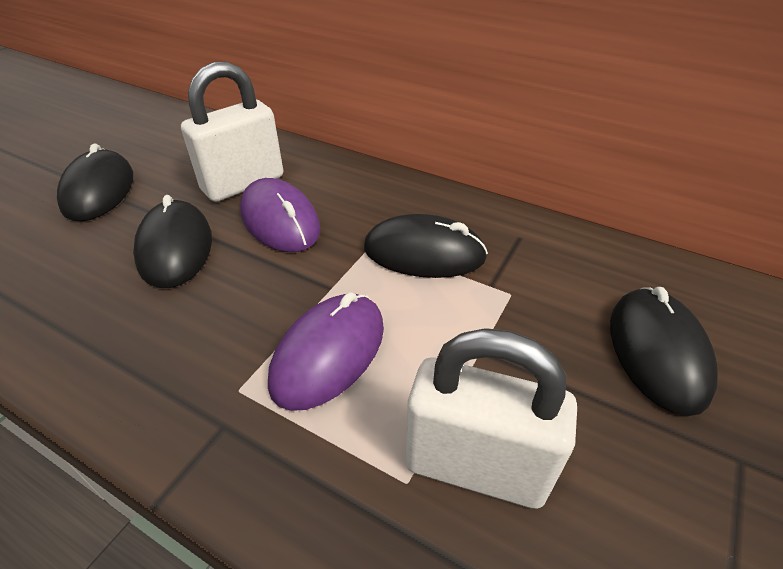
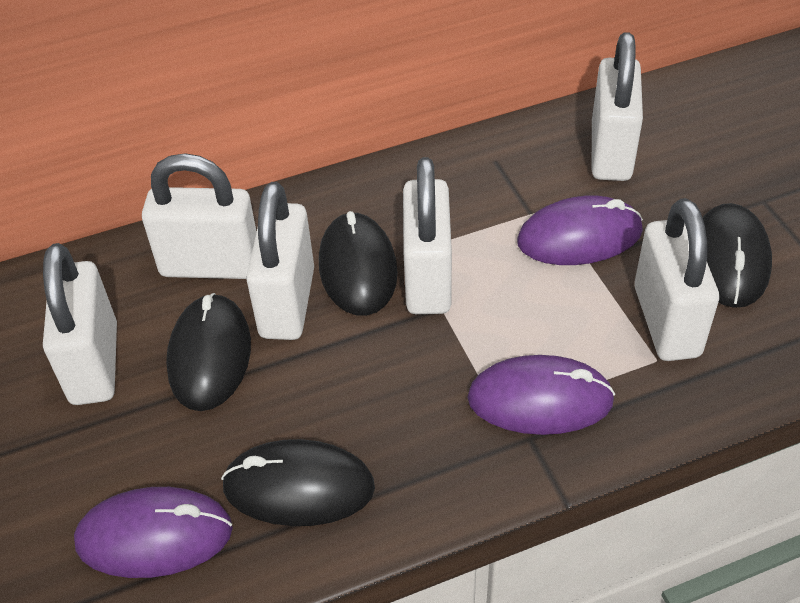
purple mouse: [240,178,320,252] [268,292,384,411] = 2 -> [74,487,233,578] [467,355,615,435] [517,196,643,265] = 3
white padlock: [181,62,283,202] [405,328,577,509] = 2 -> [43,243,117,405] [142,153,257,279] [246,182,314,340] [403,157,452,314] [592,32,643,181] [634,198,719,361] = 6

